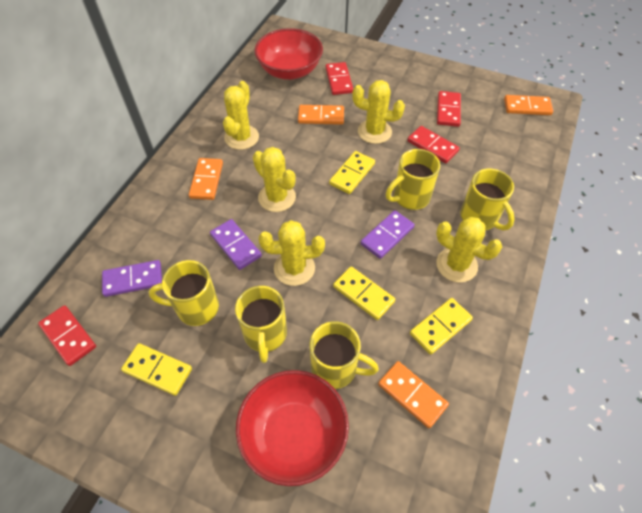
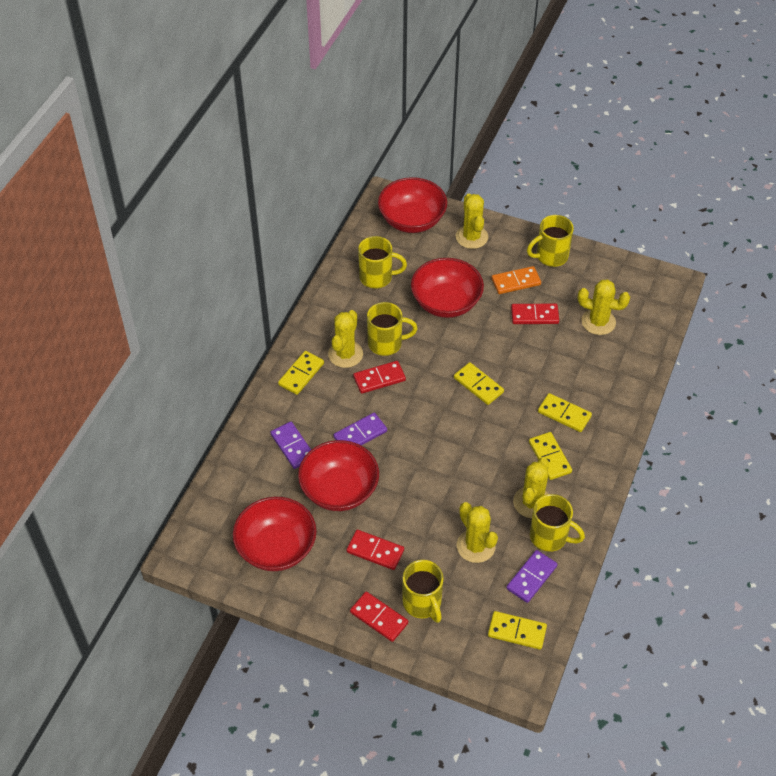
orange domino: [189,158,223,200] [298,105,344,125] [378,361,449,428] [504,95,553,115] = 4 -> [491,266,541,294] = 1
red bowl: [236,370,349,486] [254,28,323,80] = 2 -> [233,497,316,571] [298,440,379,511] [378,177,447,233] [411,258,484,318] = 4
yellow domino: [121,343,192,396] [329,151,375,194] [333,266,395,320] [410,298,473,355] = 4 -> [278,351,324,395] [454,362,504,405] [488,611,547,650] [529,432,572,480] [538,393,592,432] = 5

